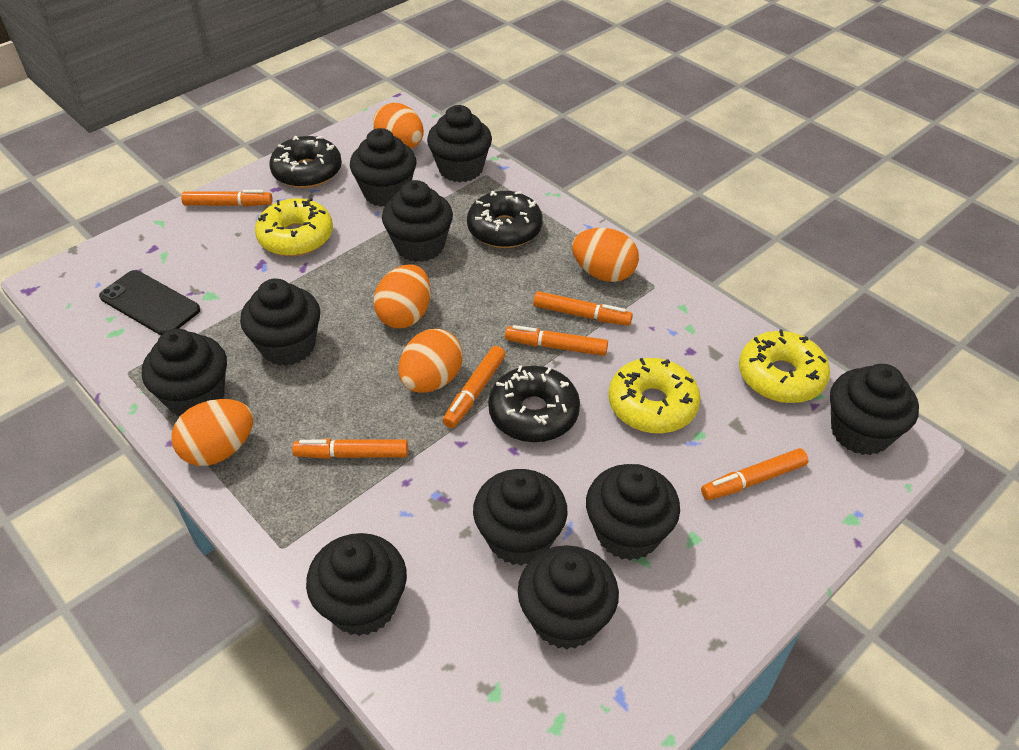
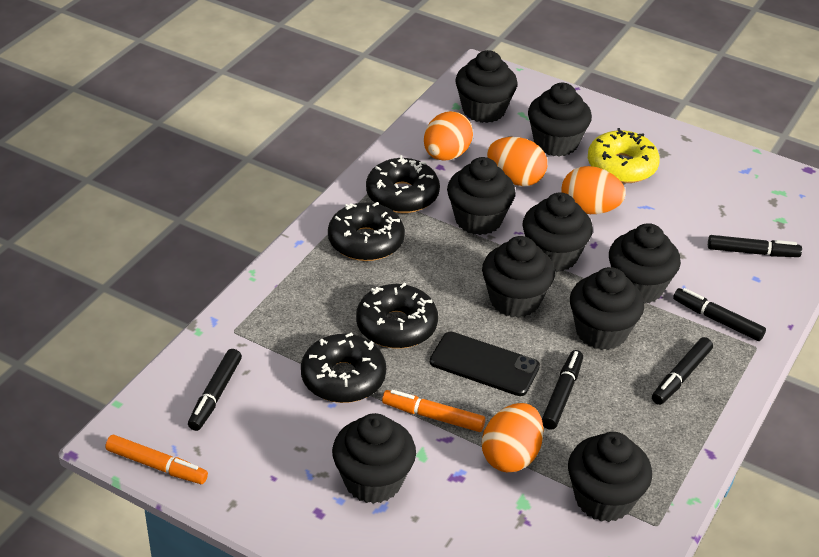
black cupcake: [142,329,227,416] [240,278,320,366] [306,533,407,636] [350,128,416,207] [382,180,453,262] [427,105,492,182] [473,469,568,566] [518,545,619,649] [586,464,680,560] [830,364,919,455] = 10 -> [332,413,416,504] [447,157,516,235] [455,50,517,123] [482,236,555,318] [522,192,593,272] [528,83,592,156] [568,432,652,522] [570,267,644,350] [609,223,681,304] = 9
black donut: [269,136,342,188] [467,191,543,248] [488,365,580,442] = 3 -> [301,332,386,403] [328,202,405,261] [356,283,438,349] [366,155,440,213] = 4
black marker: none = 0 -> [188,349,242,431] [542,350,583,430] [652,337,713,405] [673,288,766,341] [708,235,802,257] = 5
orange egg: [171,399,253,466] [373,103,424,148] [373,264,431,328] [398,329,463,393] [572,228,639,282] = 5 -> [424,111,473,161] [482,403,544,472] [487,137,547,186] [561,166,626,214] = 4
orange marker: [181,190,273,206] [292,439,408,459] [443,346,506,428] [505,325,608,356] [533,291,633,326] [701,448,808,500] = 6 -> [105,435,208,484] [382,390,485,432] = 2
yellow donut: [255,198,333,256] [609,358,701,433] [739,330,830,403] = 3 -> [588,128,660,183] = 1

